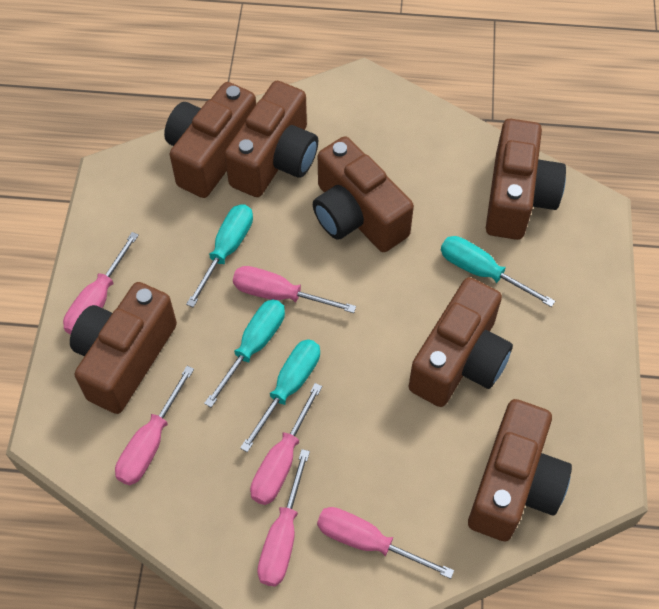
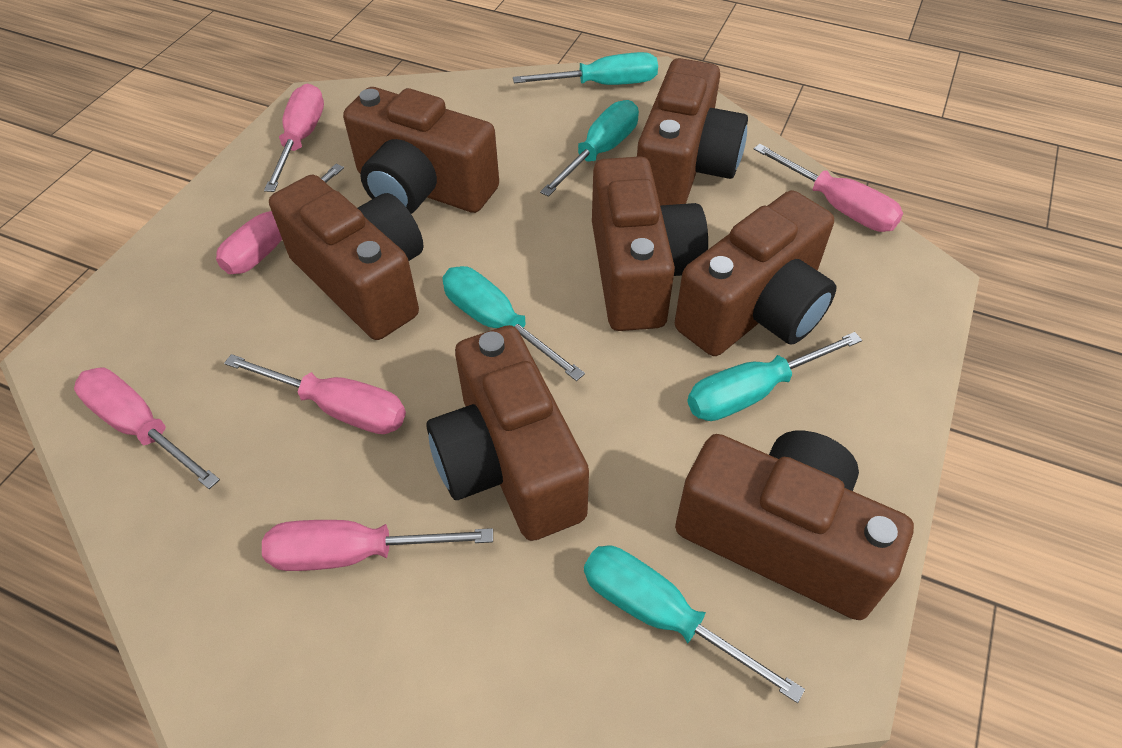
turquoise screwdriver: [186,205,253,308] [204,299,285,407] [240,339,320,452] [441,236,555,307] = 4 -> [442,266,585,381] [513,52,658,85] [540,100,639,197] [584,545,805,703] [687,332,862,421] = 5

